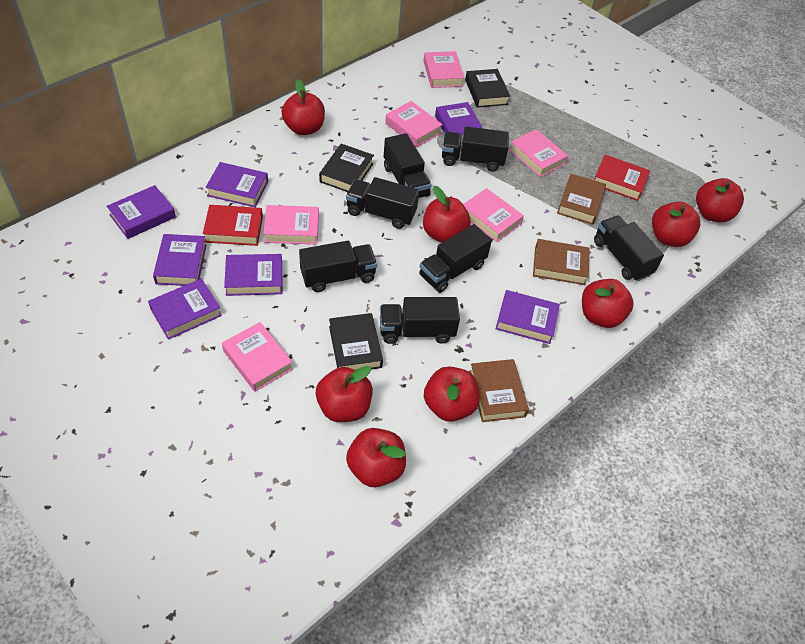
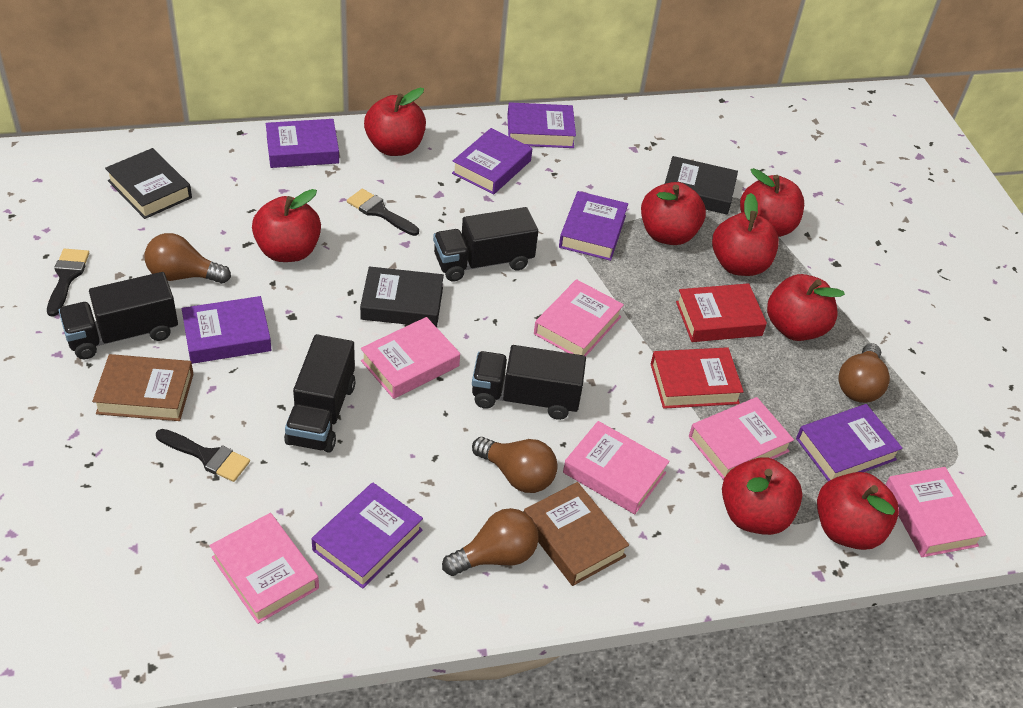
black brush: none = 0 -> [47,249,89,317] [156,429,250,482] [347,189,419,236] = 3
black truck: [299,241,377,292] [346,177,419,229] [380,297,460,344] [384,133,431,198] [419,224,492,293] [442,127,509,171] [594,216,664,282] = 7 -> [59,272,178,359] [284,334,356,453] [433,207,538,282] [472,345,586,420] = 4
brown book: [469,359,529,422] [533,239,590,285] [557,174,606,225] = 3 -> [92,354,194,421] [524,482,629,586] = 2
brown light bulb: none = 0 -> [144,233,231,284] [442,508,539,576] [472,437,558,493] [838,343,890,403] = 4

